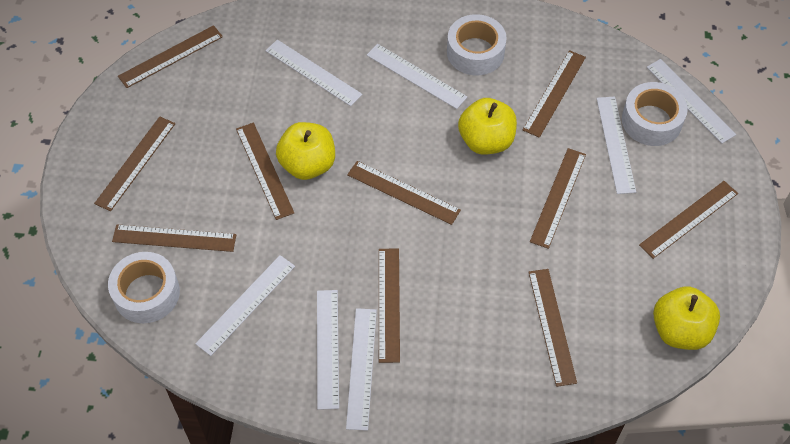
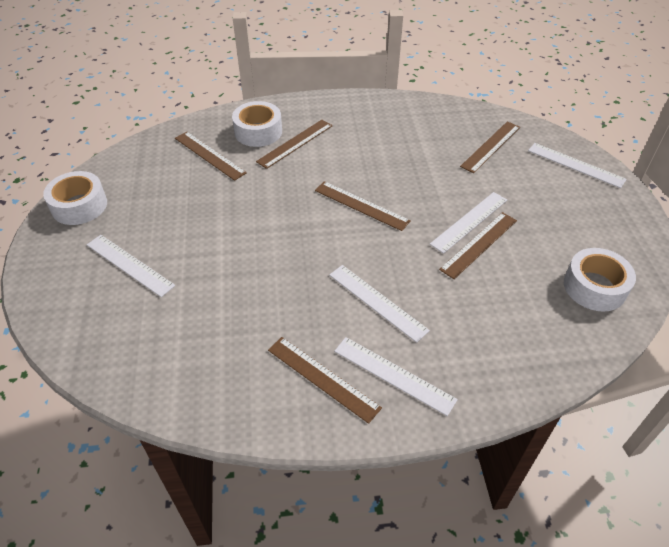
brown ruler: [94,116,175,211] [112,224,236,252] [118,25,223,88] [236,123,294,220] [347,161,461,225] [379,249,400,363] [523,50,586,138] [528,269,577,387] [530,148,586,249] [639,181,738,259] = 10 -> [175,132,247,181] [256,120,332,169] [268,337,382,424] [315,181,411,231] [439,212,517,279] [460,121,520,173] = 6
white ruler: [195,255,295,356] [266,40,362,106] [317,290,339,410] [346,308,377,431] [367,44,467,109] [597,97,636,194] [647,59,736,143] = 7 -> [87,235,175,297] [329,265,430,343] [334,337,458,416] [430,192,507,254] [528,143,627,188] = 5
yellow apple: [276,122,335,180] [458,98,517,155] [653,286,720,350] = 3 -> none = 0

